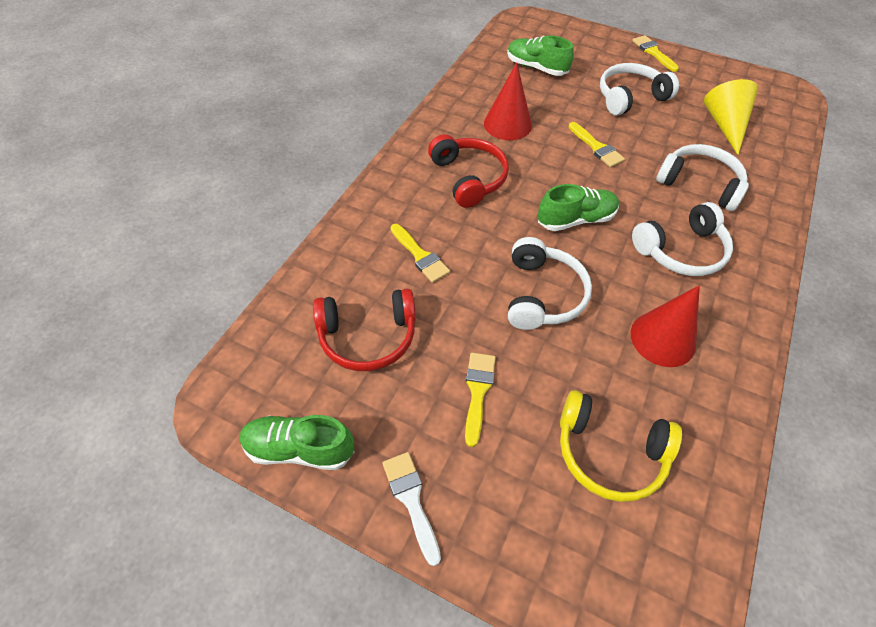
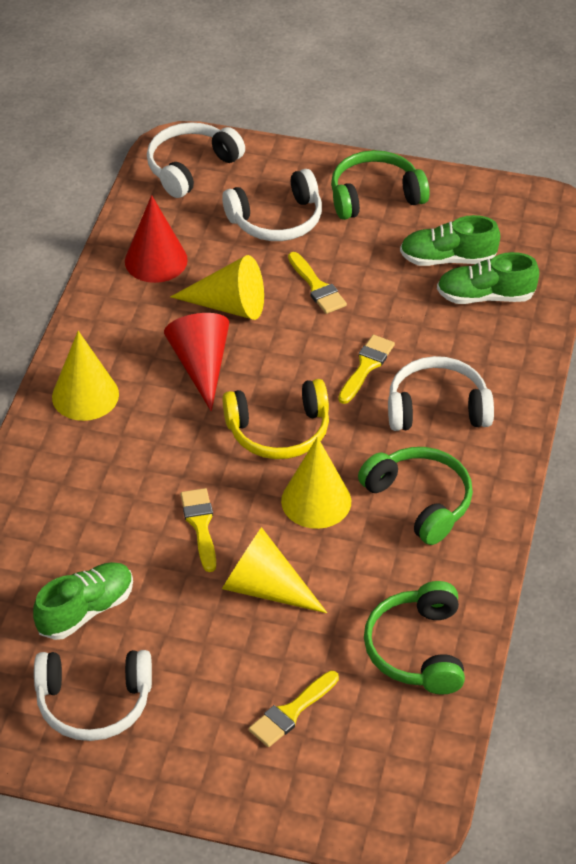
green headphones: none = 0 -> [331,150,430,220] [358,447,473,545] [364,581,465,695] = 3
red headphones: [313,289,416,371] [428,134,509,208] = 2 -> none = 0
white brush: [382,452,441,566] = 1 -> none = 0
yellow cone: [704,79,758,155] = 1 -> [52,331,119,421] [170,255,264,320] [222,527,327,613] [281,437,351,529] = 4

